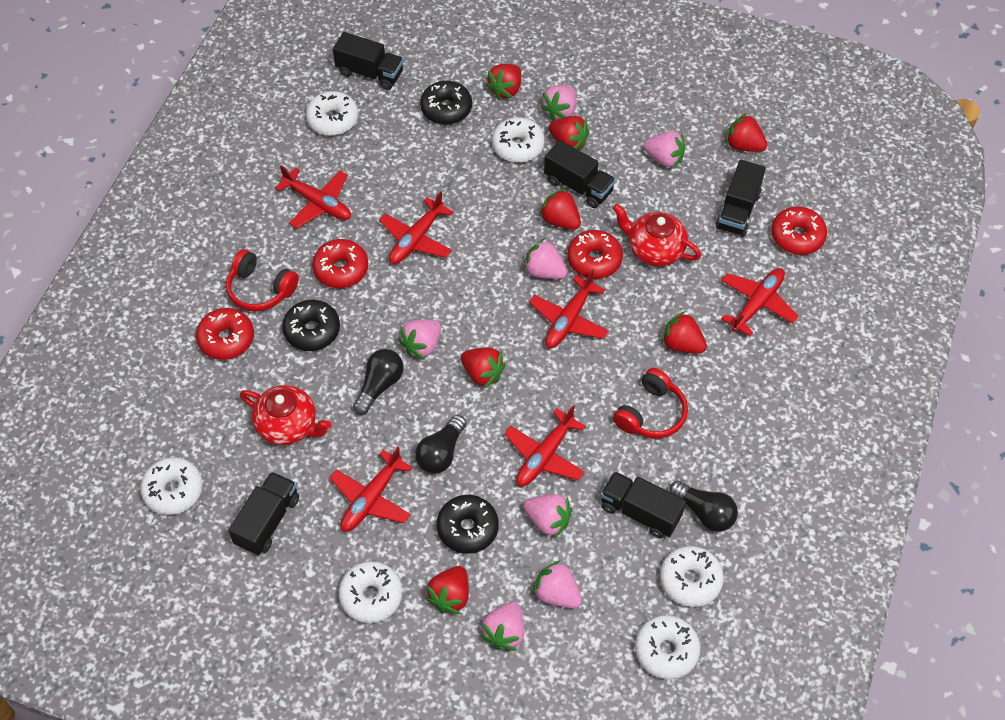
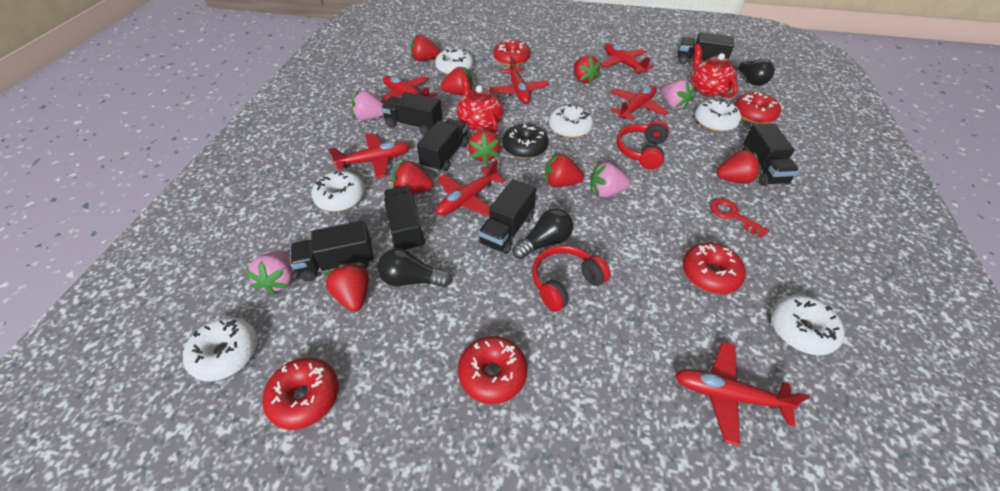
black donut: [282,300,340,351] [420,81,472,125] [437,495,499,554] = 3 -> [502,123,548,159] = 1
black truck: [228,472,299,555] [333,32,404,90] [544,140,616,208] [600,471,686,538] [715,160,766,237] = 5 -> [291,221,374,281] [381,92,443,135] [384,186,426,252] [417,119,469,172] [478,179,536,254] [678,32,734,64] [742,123,799,186] = 7
pink strawberry: [399,320,441,360] [481,601,524,650] [523,238,567,279] [523,494,572,538] [532,560,582,608] [541,85,576,121] [643,131,685,168] = 7 -> [245,251,293,295] [352,90,384,120] [590,162,631,197] [661,80,695,110] = 4
red donut: [196,308,254,360] [312,239,368,288] [567,230,623,279] [771,207,827,255] = 4 -> [262,358,339,430] [458,336,527,404] [493,40,530,66] [683,243,746,294] [734,92,781,124] = 5
red key: none = 0 -> [710,198,769,238] = 1
red plane: [275,165,351,228] [330,446,413,532] [379,191,453,264] [504,405,586,486] [529,270,609,348] [721,268,799,336] = 6 -> [329,133,410,179] [381,76,437,104] [436,159,506,217] [489,56,549,104] [600,43,654,74] [610,85,669,121] [675,342,810,446] = 7
red strawberry: [425,566,469,614] [461,348,506,389] [486,64,521,99] [539,188,581,230] [548,116,590,149] [661,311,707,354] [725,113,767,152] = 7 -> [325,263,369,312] [393,159,434,194] [410,34,440,61] [441,67,473,95] [468,130,500,164] [545,153,584,187] [574,55,601,85] [716,149,761,184] = 8

